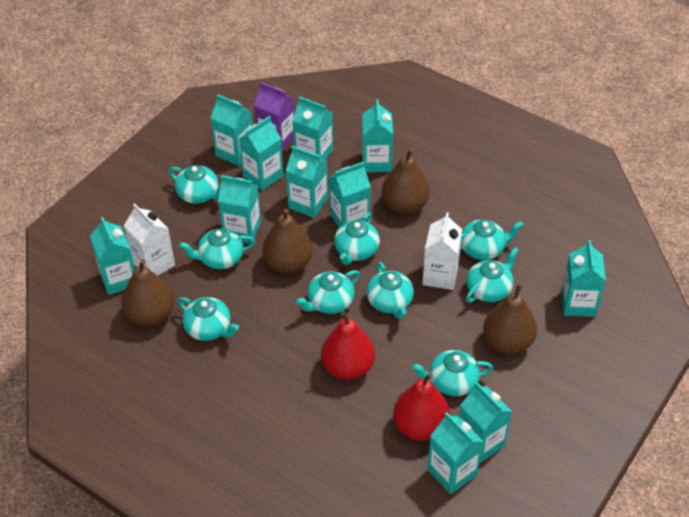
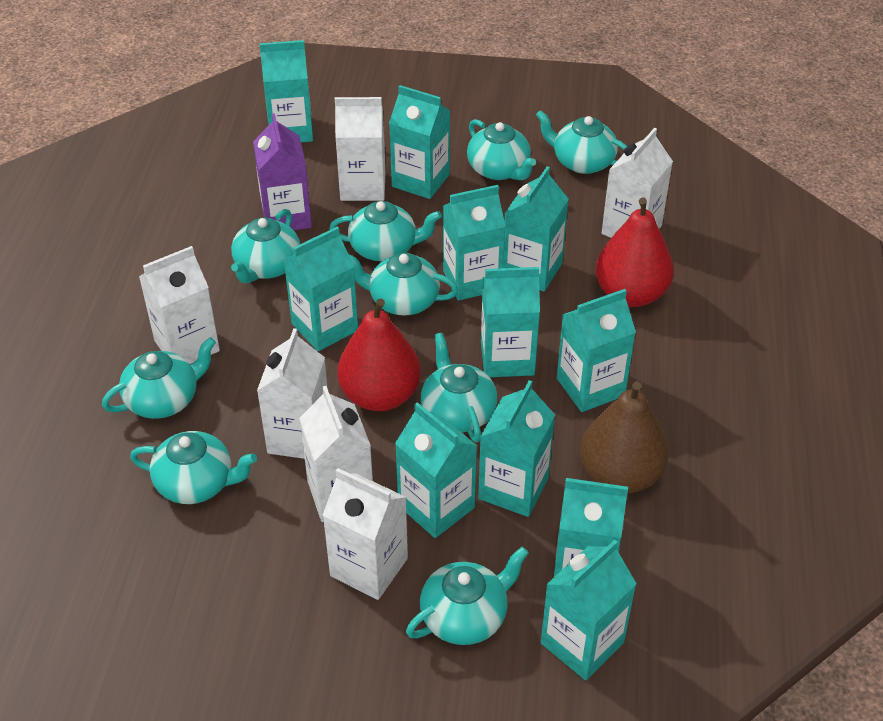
brown pear: [122,259,175,326] [262,209,313,274] [382,148,430,214] [483,284,537,354] = 4 -> [580,381,669,493] = 1
white carton: [124,203,175,276] [422,212,462,290] = 2 -> [139,246,220,364] [257,328,328,459] [299,386,373,522] [322,468,408,600] [335,97,385,201] [602,128,673,238] = 6

